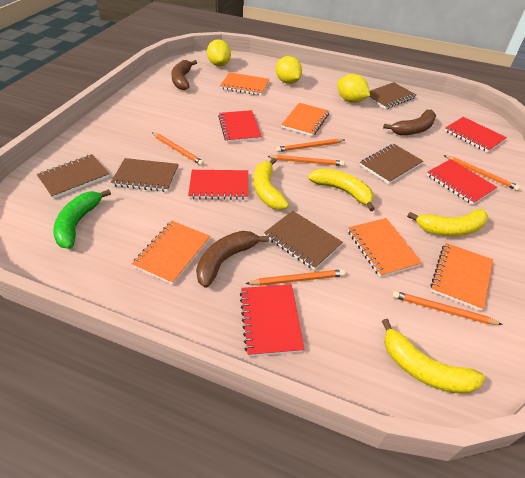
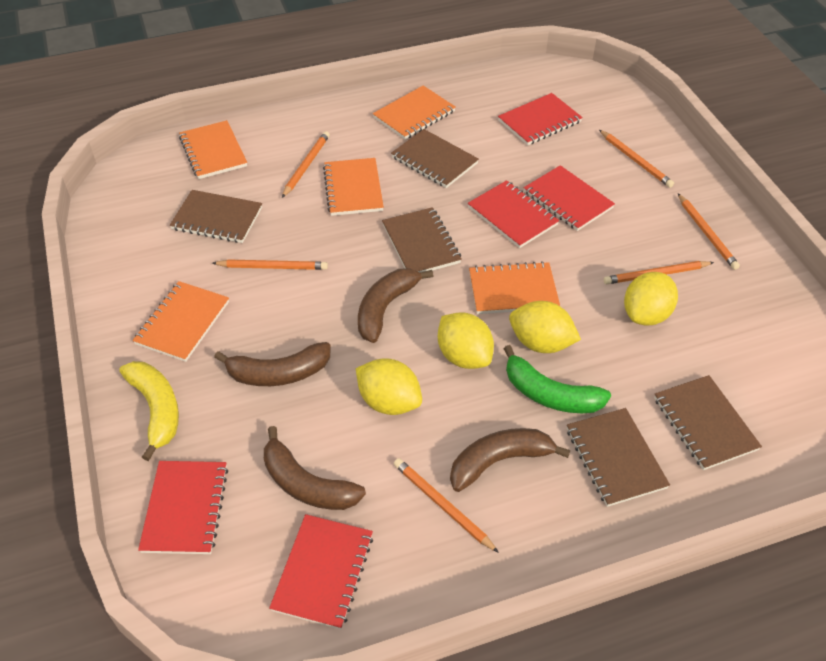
brown banana: [171,60,197,90] [196,231,269,288] [383,110,436,135] = 3 -> [214,342,331,386] [264,426,366,510] [358,268,433,343] [450,428,571,492] = 4
yellow banana: [254,158,289,210] [308,169,375,211] [382,319,485,394] [407,209,488,236] = 4 -> [119,361,179,461] = 1
yellow lemon: [207,39,231,66] [276,56,302,84] [337,74,370,103] = 3 -> [356,358,422,415] [438,312,494,369] [509,301,581,353] [624,272,678,326] = 4

